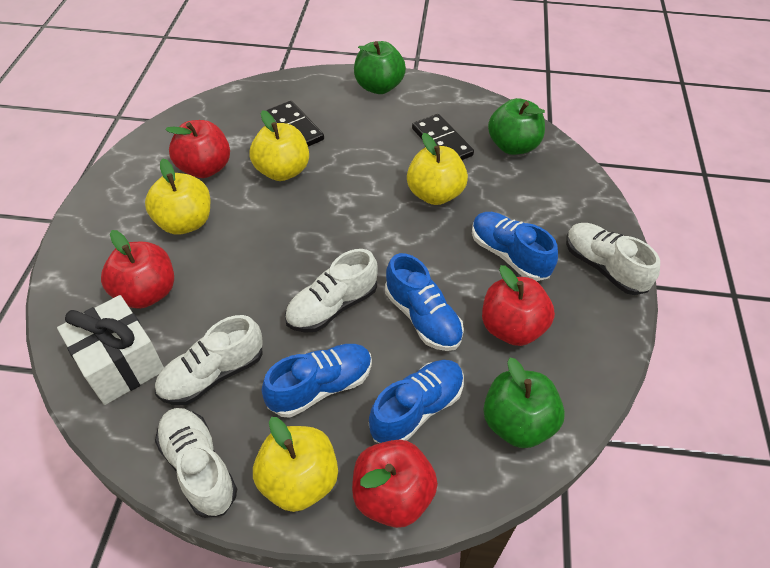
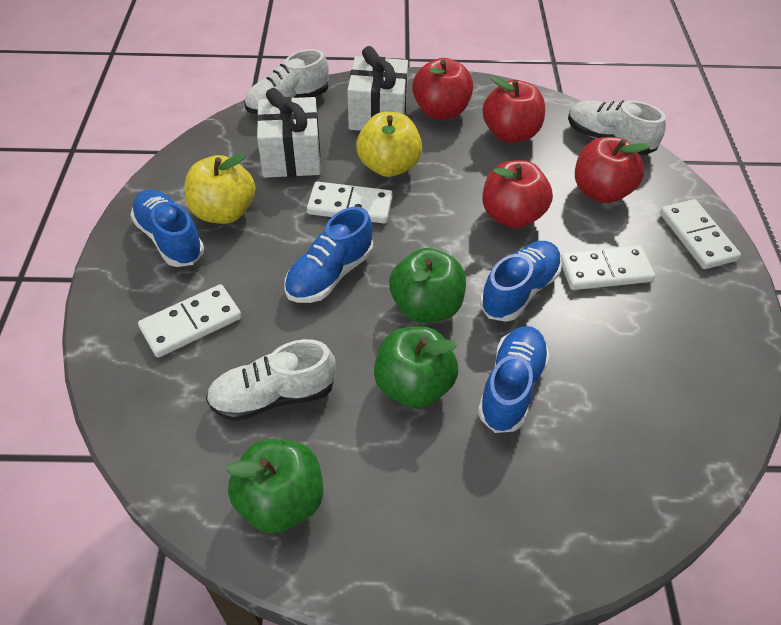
black domino: [266,101,324,147] [412,114,474,160] = 2 -> none = 0
white domino: none = 0 -> [138,284,242,358] [307,182,393,223] [560,245,655,290] [660,199,741,269] = 4
white gift: [57,295,164,405] = 1 -> [257,88,321,178] [347,46,408,131] = 2
white shoe: [155,315,263,405] [155,408,237,518] [285,249,378,333] [566,223,660,295] = 4 -> [206,339,336,421] [245,49,329,115] [568,100,666,155] = 3
yellow apple: [145,159,210,235] [250,110,309,181] [253,417,338,512] [407,133,468,205] = 4 -> [184,154,255,224] [356,112,422,177] = 2

